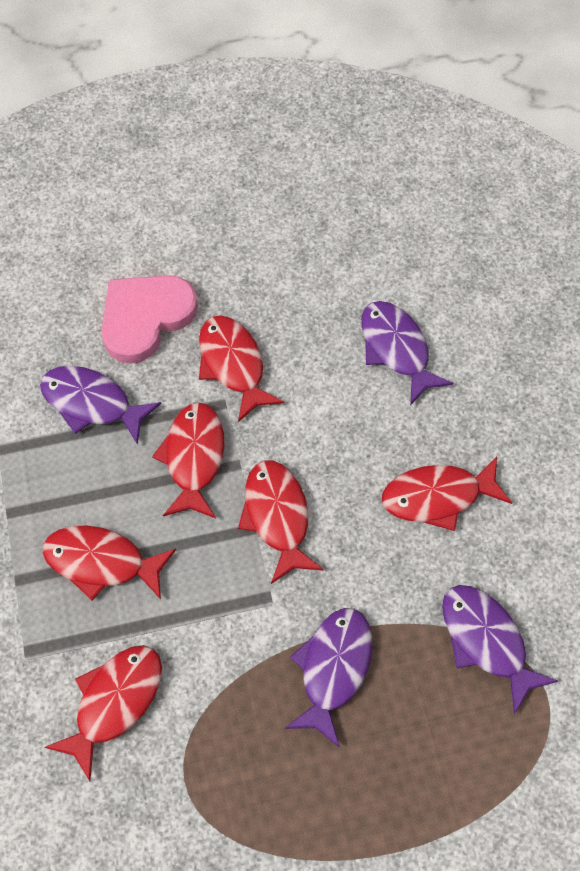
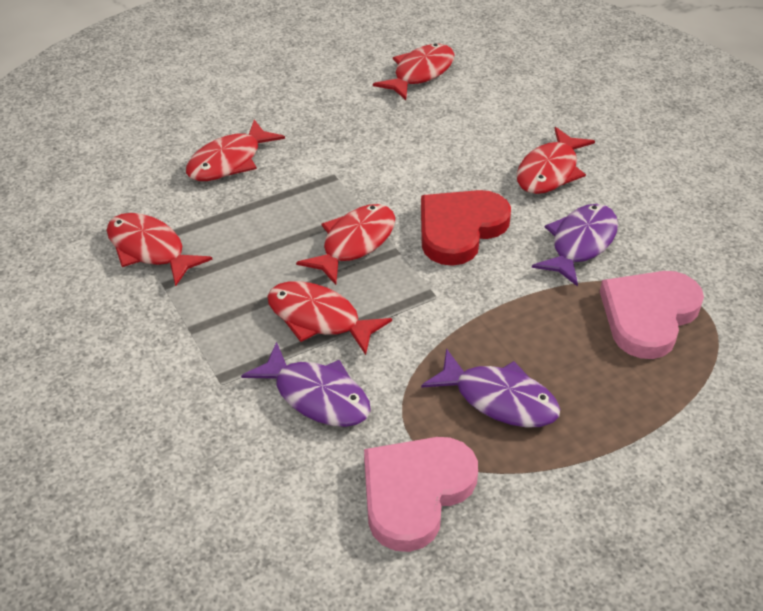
pink heart: [101,275,198,364] = 1 -> [364,437,478,552] [600,271,704,359] = 2
purple fish: [40,366,161,445] [285,608,372,748] [361,301,453,405] [442,585,558,714] = 4 -> [241,342,371,427] [421,349,560,428] [532,204,618,287] = 3
red heart: none = 0 -> [421,190,511,266] = 1

